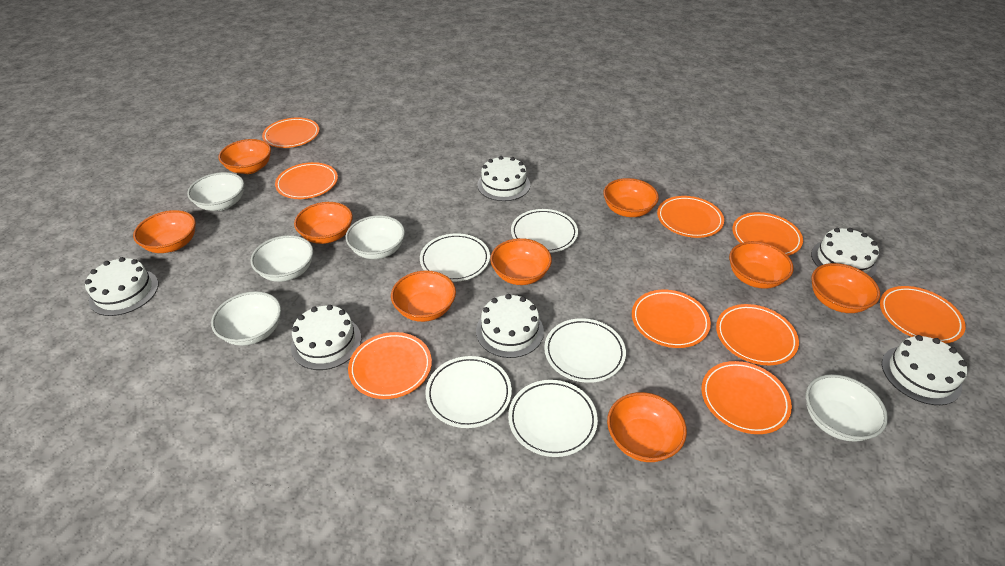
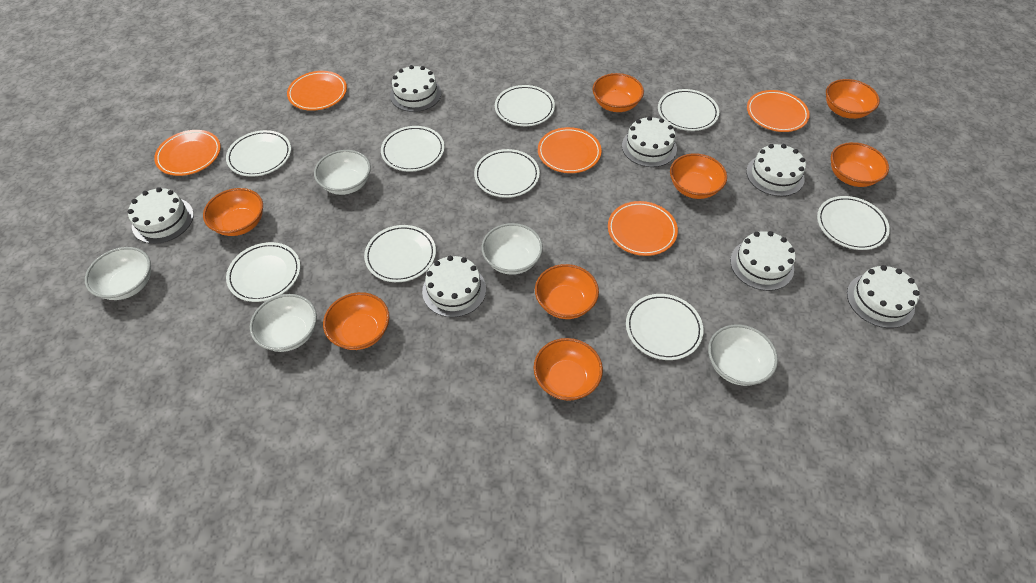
orange bowl: [133,210,196,253] [219,139,271,174] [294,202,353,244] [391,270,456,322] [490,238,552,285] [603,178,659,217] [607,392,687,462] [729,241,794,289] [811,263,880,313] = 9 -> [203,188,263,236] [323,292,389,350] [534,338,603,401] [535,264,599,319] [593,73,644,112] [670,153,727,199] [826,79,880,119] [831,142,889,187] = 8
orange plate: [262,117,319,148] [275,162,338,199] [348,332,432,399] [632,290,711,348] [657,196,724,238] [701,361,792,434] [716,304,799,365] [732,212,803,256] [880,286,966,344] = 9 -> [154,130,221,176] [287,71,347,111] [538,127,602,173] [608,201,678,256] [747,90,810,132] = 5
white cake: [85,257,159,316] [291,305,361,370] [476,294,544,358] [477,156,530,201] [811,228,879,277] [882,335,967,405] = 6 -> [128,187,194,244] [390,65,441,112] [422,256,486,317] [622,116,677,167] [730,231,795,291] [746,144,806,196] [847,265,920,328] = 7
white plate: [420,233,490,282] [426,356,512,428] [508,380,598,457] [511,209,578,253] [544,318,626,383] = 5 -> [226,130,291,177] [226,242,300,302] [364,225,436,282] [381,126,445,172] [474,149,540,198] [495,85,555,126] [626,294,704,360] [658,89,719,131] [817,196,890,250] = 9

